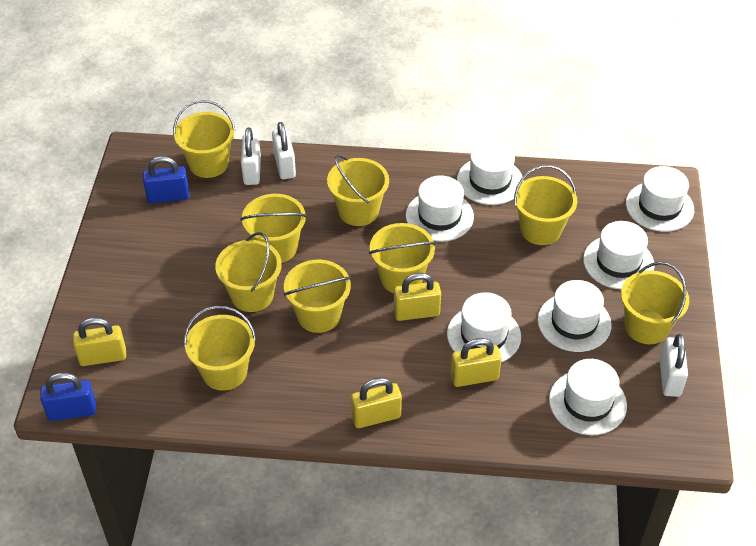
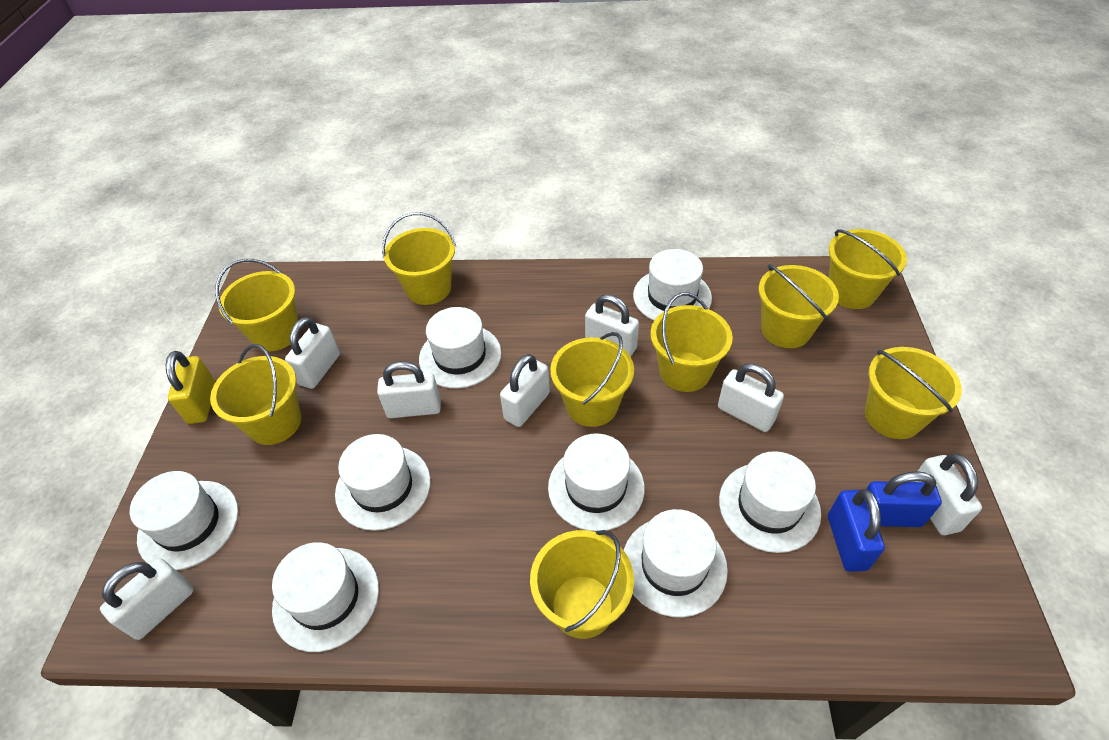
white hat: [406,175,474,242] [447,292,521,362] [457,141,523,205] [538,280,612,352] [549,359,627,435] [583,221,654,289] [626,166,694,232] = 7 -> [130,471,238,570] [272,542,379,652] [335,434,431,531] [419,307,501,389] [548,433,645,531] [624,509,728,617] [633,249,712,321] [719,451,821,553] = 8
white padlock: [241,127,261,185] [272,122,296,179] [660,334,688,397] = 3 -> [100,558,194,640] [285,317,340,389] [377,361,441,418] [500,354,550,427] [585,294,639,356] [718,364,784,432] [914,454,982,535] = 7
yellow padlock: [73,317,126,366] [351,377,402,428] [394,273,441,321] [450,338,502,387] = 4 -> [166,351,215,424] = 1

